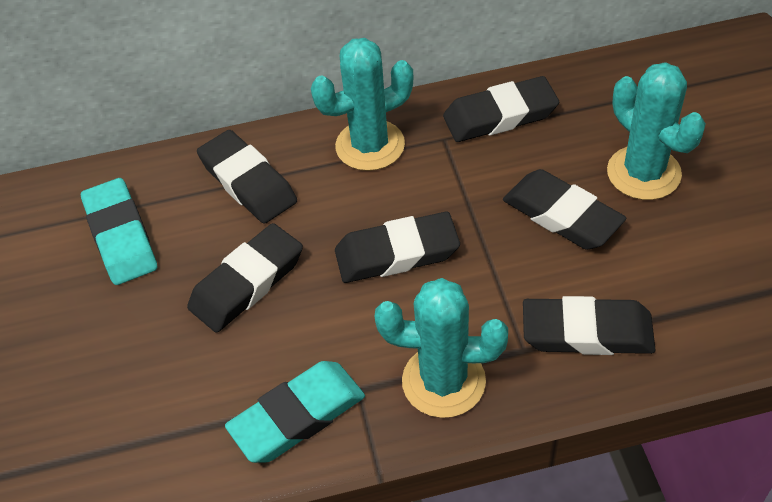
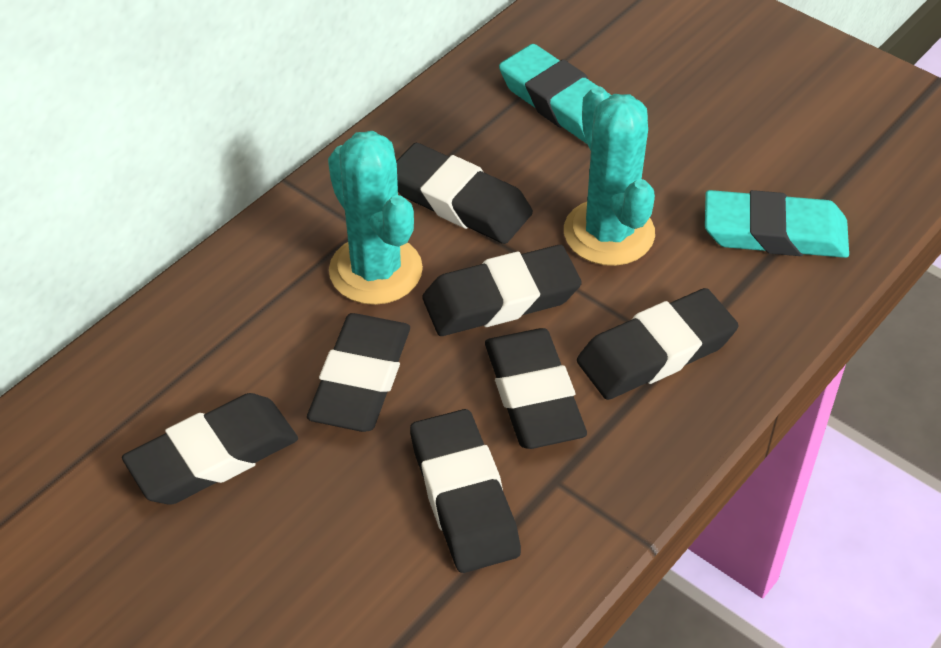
black eraser: [187,223,303,333] [197,130,297,224] [335,212,460,283] [443,76,559,142] [503,169,626,250] [523,296,656,355] = 6 -> [122,393,298,505] [307,313,410,432] [396,143,533,244] [410,409,521,573] [422,245,582,336] [485,328,587,449] [577,288,738,400] = 7
turquoise cactus: [311,38,413,171] [375,278,508,418] [607,62,706,200] = 3 -> [328,131,423,305] [564,86,655,266] = 2

